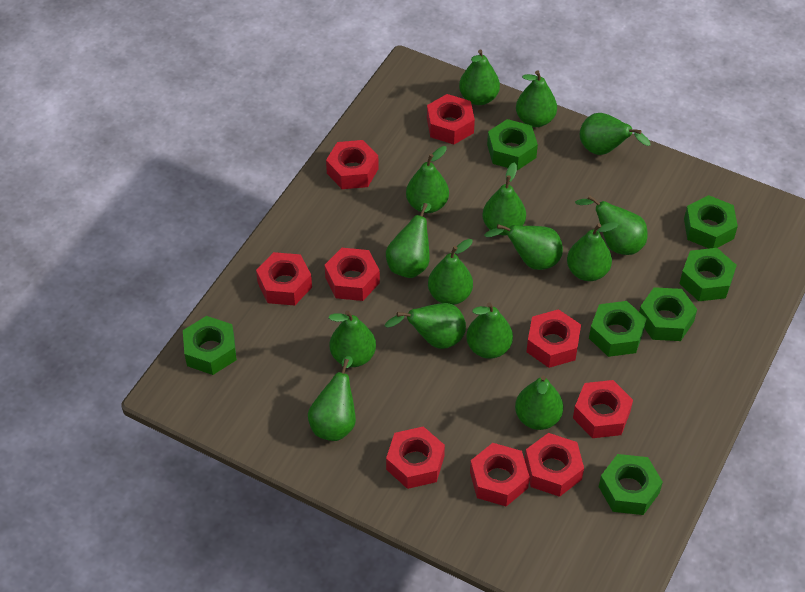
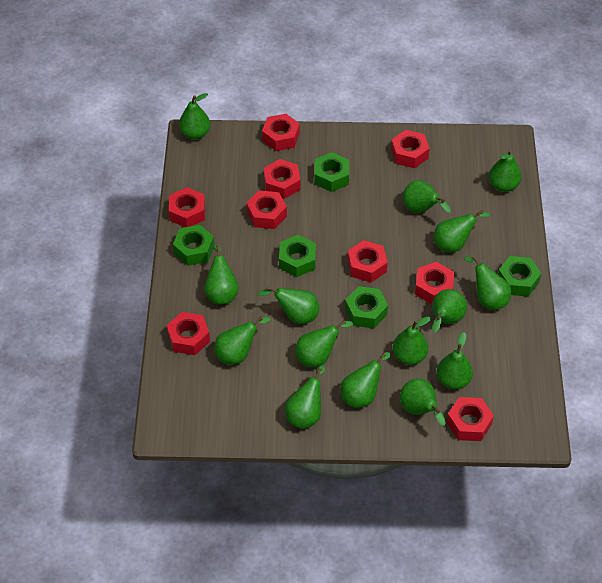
green nut: [183,316,237,375] [487,119,538,170] [589,301,647,357] [599,454,663,515] [639,287,697,341] [679,248,737,301] [684,195,738,249] = 7 -> [173,225,214,266] [279,235,316,277] [314,152,349,192] [345,286,388,328] [498,256,541,297] = 5

